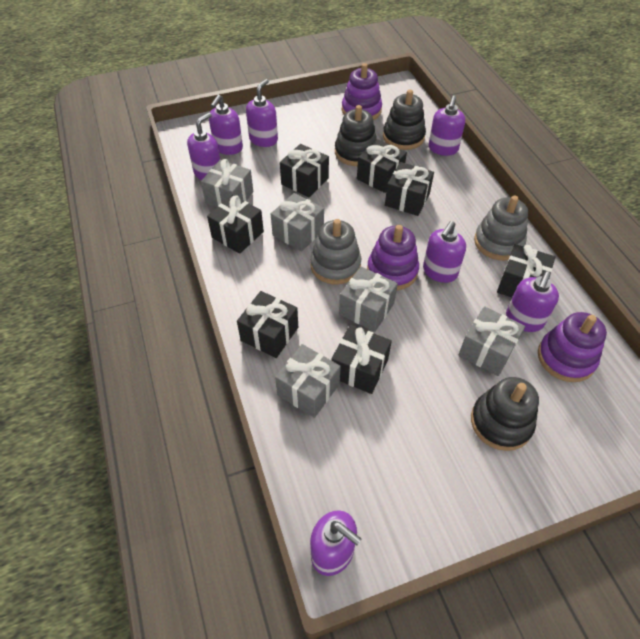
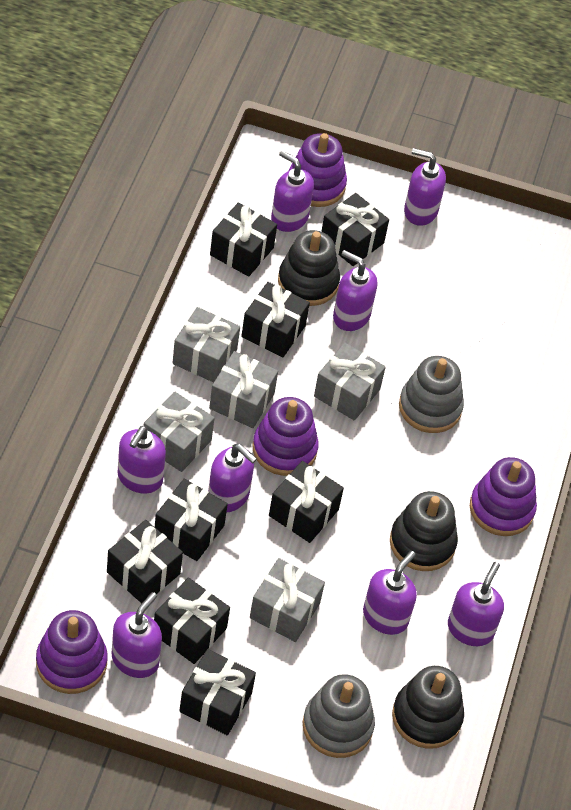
black gift: [207,195,264,254] [237,291,298,358] [280,144,329,197] [331,325,392,394] [357,139,407,193] [385,162,434,216] [497,244,555,297] = 7 -> [107,520,183,603] [154,577,230,664] [155,479,228,561] [179,649,256,735] [210,203,277,277] [241,282,310,357] [269,461,344,543] [321,193,389,266] = 8
purple soap dispenser: [187,113,221,180] [209,94,243,155] [246,79,278,147] [310,510,362,576] [423,221,466,283] [429,96,465,156] [506,271,559,332] = 7 -> [112,592,162,678] [117,426,166,494] [208,444,257,512] [271,150,314,232] [333,250,377,331] [363,551,417,635] [404,148,446,226] [448,562,504,646] = 8
purple stacking toy: [342,63,382,120] [367,225,419,290] [538,312,607,382] = 3 -> [36,610,108,694] [252,397,319,476] [289,133,347,207] [470,457,537,536] = 4

